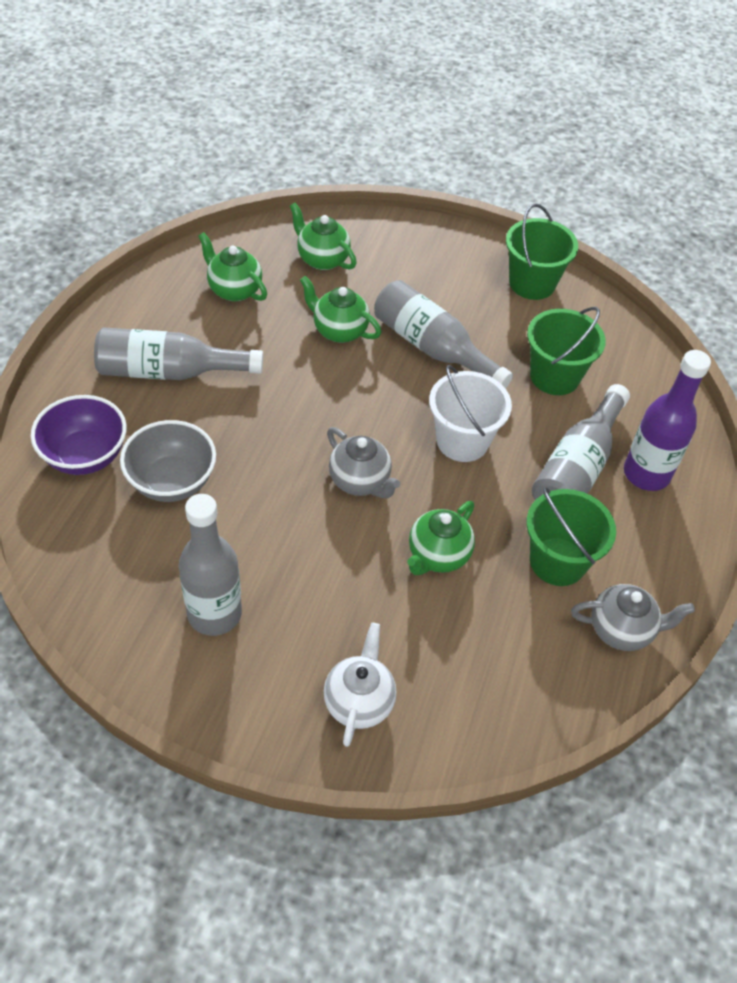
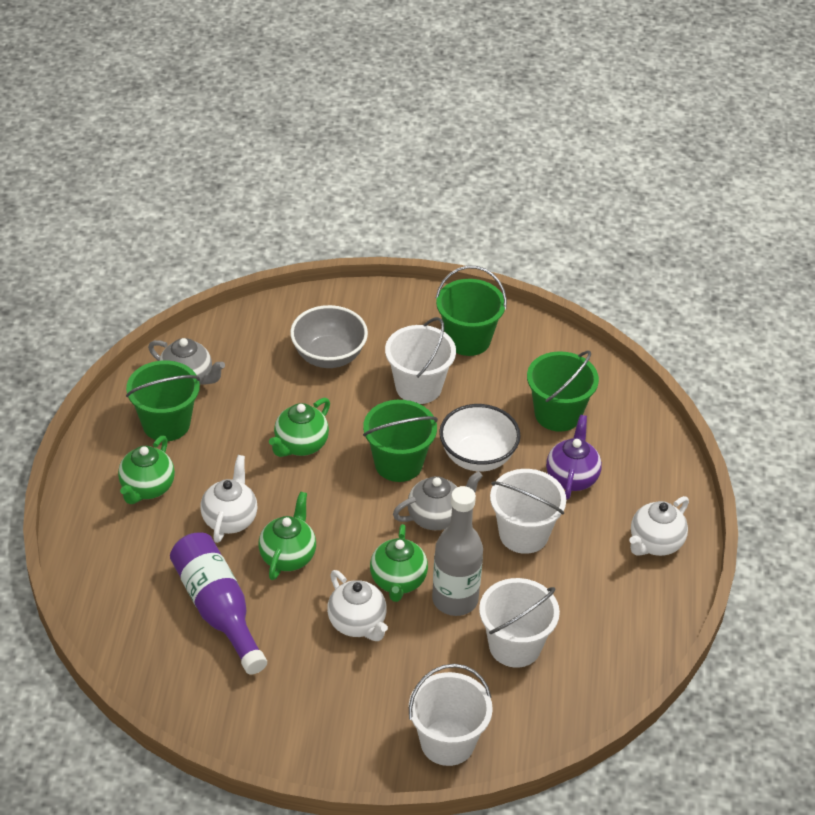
green bucket: [506,203,578,300] [527,307,606,395] [527,487,616,586] = 3 -> [126,360,200,442] [363,400,438,482] [436,266,507,356] [527,350,599,432] = 4
grey bottle: [94,327,263,380] [179,494,242,636] [374,280,513,388] [532,384,630,500] = 4 -> [432,486,483,616] = 1
purple bowl: [31,395,127,475] = 1 -> none = 0
purple teapot: none = 0 -> [546,415,602,500] = 1
white bowl: none = 0 -> [439,404,521,471] = 1
white bucket: [429,365,512,462] = 1 -> [385,317,456,404] [409,664,493,766] [479,578,560,668] [490,469,566,554] = 4
white teapot: [324,623,396,747] = 1 -> [200,455,257,543] [327,570,388,641] [629,496,689,556] = 3

